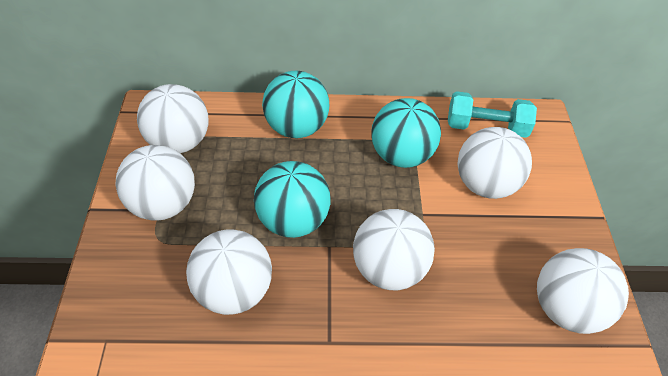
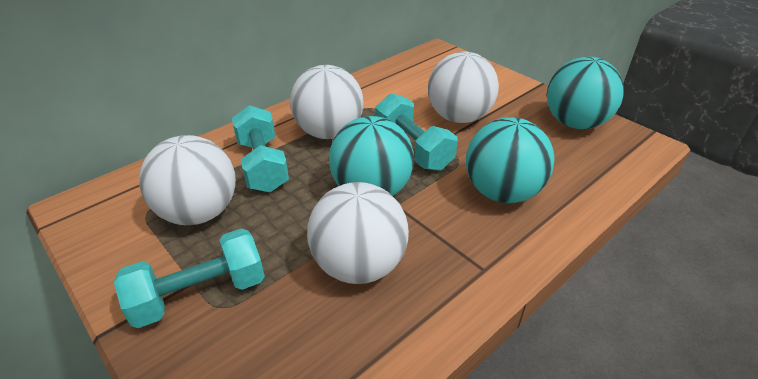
turquoise dumbbell: [448,91,537,138] = 1 -> [114,228,265,328] [232,105,289,192] [376,93,458,171] = 3
white ball: [115,145,195,221] [137,84,209,153] [186,230,272,315] [353,209,435,290] [457,127,532,199] [537,248,629,334] = 6 -> [139,135,236,225] [290,65,364,139] [307,182,409,284] [428,52,499,123] = 4

